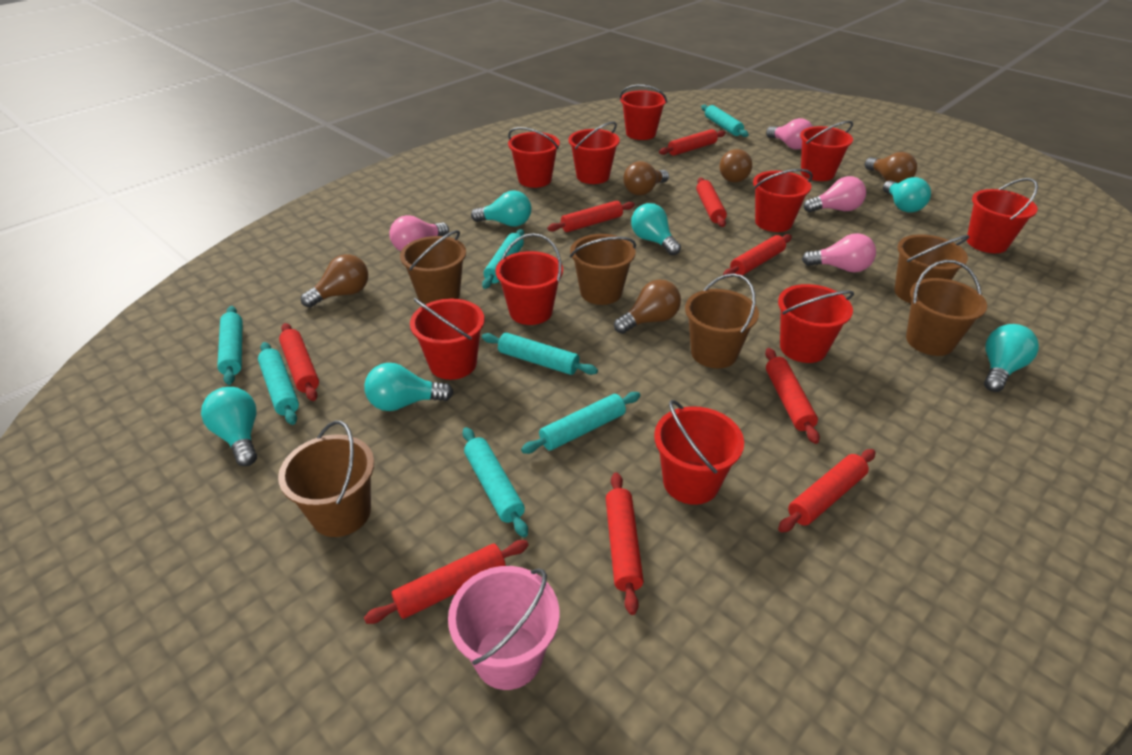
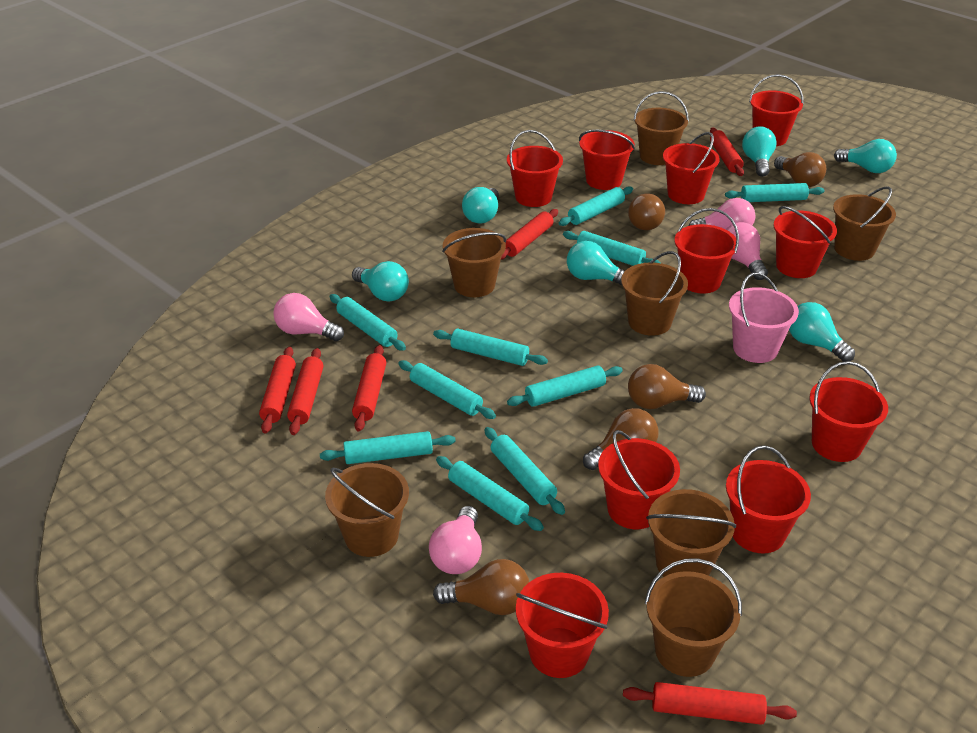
brown bucket: [278,421,374,537] [400,230,466,304] [570,234,636,305] [685,273,759,368] [894,234,969,303] [906,260,987,356] = 6 -> [325,463,409,557] [442,228,506,297] [621,251,688,336] [633,91,689,165] [645,558,742,677] [646,489,736,577] [833,186,896,261] = 7
red rolling pin: [279,323,319,401] [364,540,529,624] [547,201,635,232] [605,472,644,615] [659,129,726,156] [696,177,727,227] [723,234,792,278] [765,348,820,444] [778,449,876,533] = 9 -> [259,347,296,434] [287,348,323,435] [352,345,386,432] [501,209,558,260] [623,682,797,725] [710,128,744,176] = 6
turquoise rolling pin: [217,306,243,385] [258,342,299,425] [463,427,528,537] [482,229,524,289] [482,333,598,375] [521,392,641,454] [701,105,749,137] = 7 -> [320,431,456,464] [330,294,406,351] [398,360,496,419] [433,329,548,366] [436,456,544,531] [484,427,565,515] [507,366,623,407] [559,186,633,226] [563,231,660,266] [725,183,825,202] = 10

